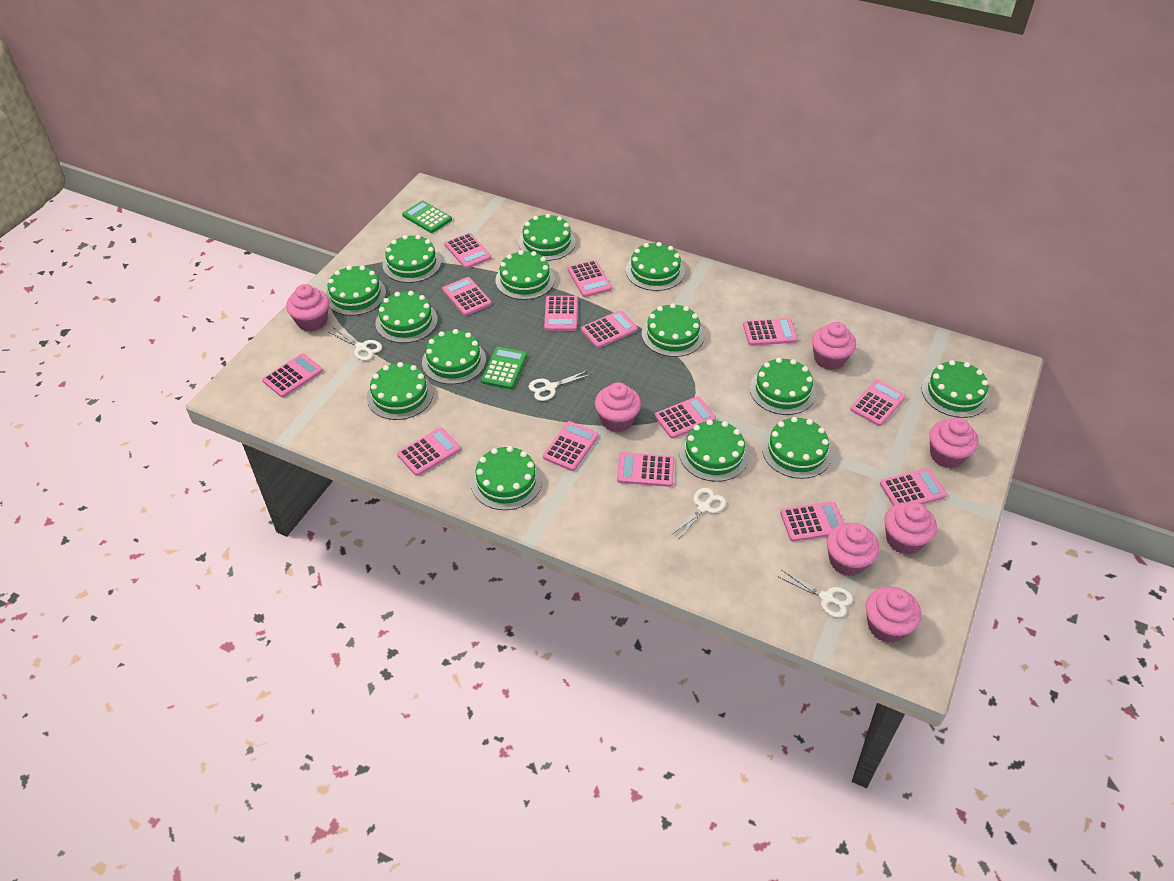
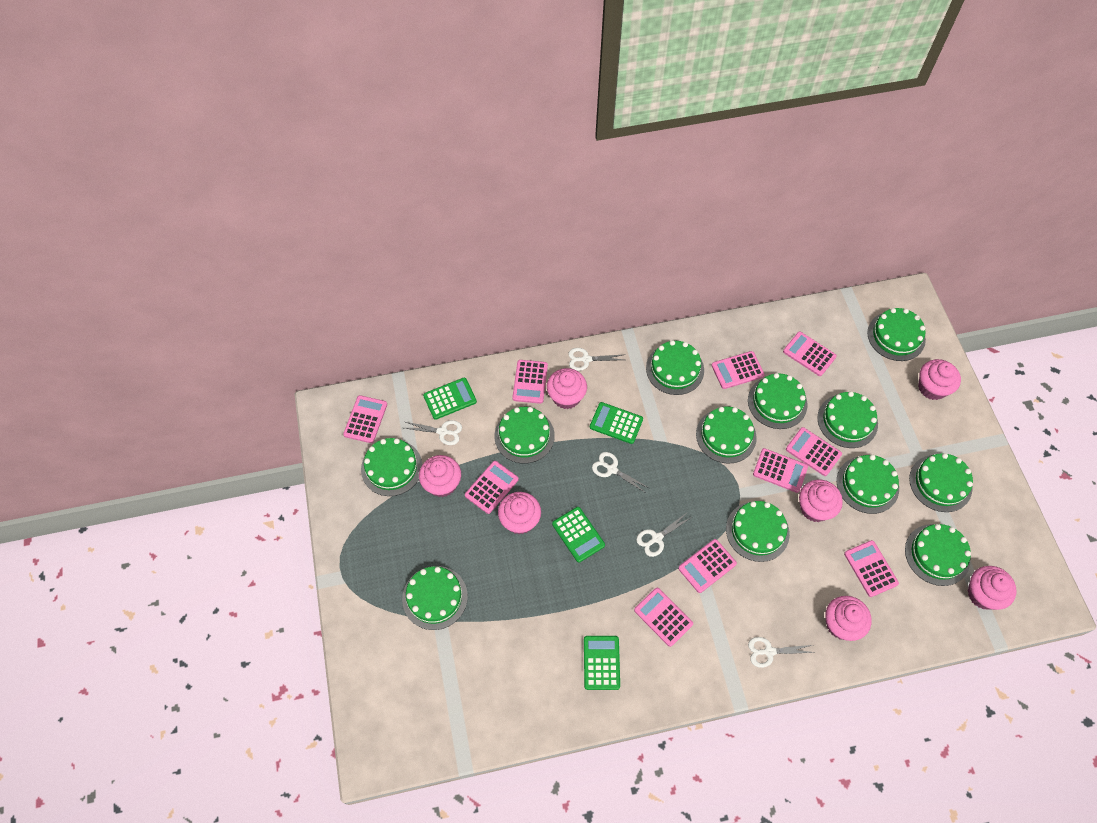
green cake: [326,265,386,316] [367,362,433,420] [375,291,438,343] [382,235,441,283] [422,329,486,384] [471,446,542,510] [495,250,555,300] [518,214,576,261] [626,242,685,291] [642,303,704,357] [679,420,749,482] [750,358,816,415] [762,417,832,479] [922,360,990,418] = 14 -> [361,438,422,496] [402,566,468,630] [494,407,555,464] [646,340,704,395] [696,406,757,464] [726,501,790,562] [748,373,807,429] [817,391,878,448] [837,455,899,514] [867,308,926,361] [905,524,971,586] [909,453,973,512] = 12
green calculator: [402,201,452,233] [481,347,527,389] = 2 -> [423,378,477,420] [552,507,605,563] [584,636,620,690] [590,402,643,444] = 4
pink calculator: [262,353,323,397] [397,428,461,476] [442,277,492,316] [445,233,491,269] [543,421,599,471] [544,296,578,331] [568,260,612,297] [581,310,638,348] [617,452,674,487] [655,396,716,439] [743,318,798,346] [780,501,844,542] [850,380,906,426] [880,468,947,506] = 14 -> [343,395,387,443] [465,461,519,514] [512,360,548,404] [634,588,693,647] [678,539,737,593] [711,351,765,389] [753,448,808,493] [783,331,837,376] [786,427,842,476] [844,540,899,597] = 10
white scissors: [329,328,382,361] [529,370,591,401] [671,488,726,539] [777,570,853,618] = 4 -> [404,420,462,445] [568,348,624,371] [592,452,649,492] [636,514,692,557] [748,637,814,668] = 5

